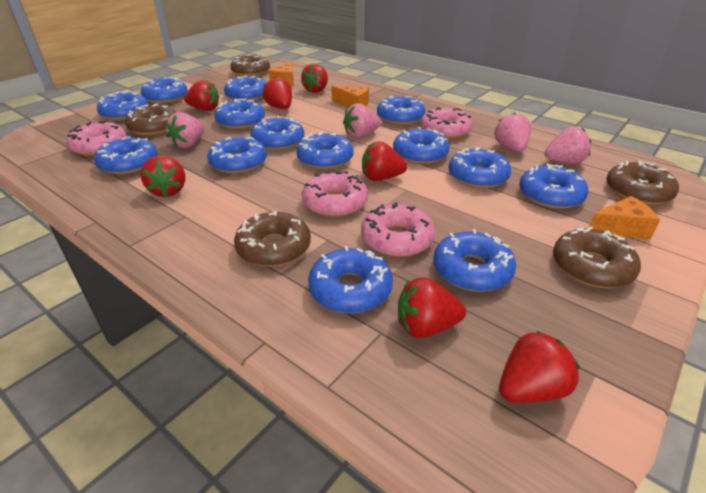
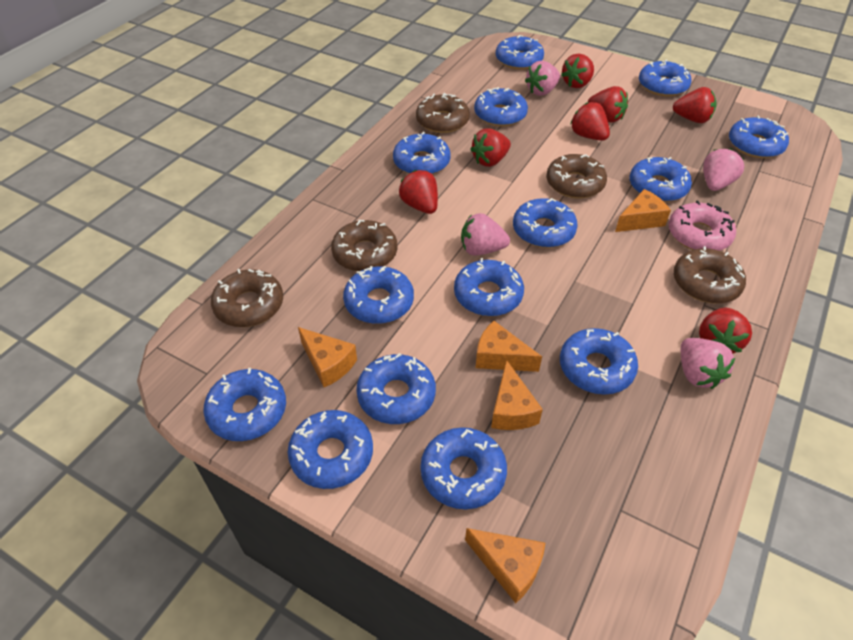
orange cheese: [269,61,294,86] [331,86,369,108] [589,196,660,239] = 3 -> [298,327,357,387] [465,528,545,603] [476,321,542,372] [491,360,543,430] [615,189,671,232] = 5
pink donut: [66,121,127,156] [302,171,368,217] [361,202,435,257] [421,107,473,139] = 4 -> [669,201,736,251] = 1

